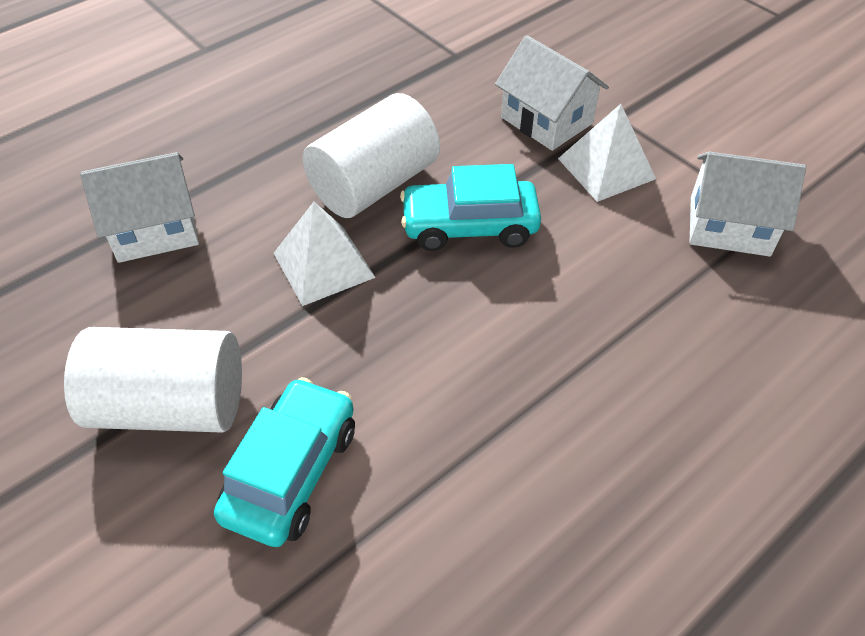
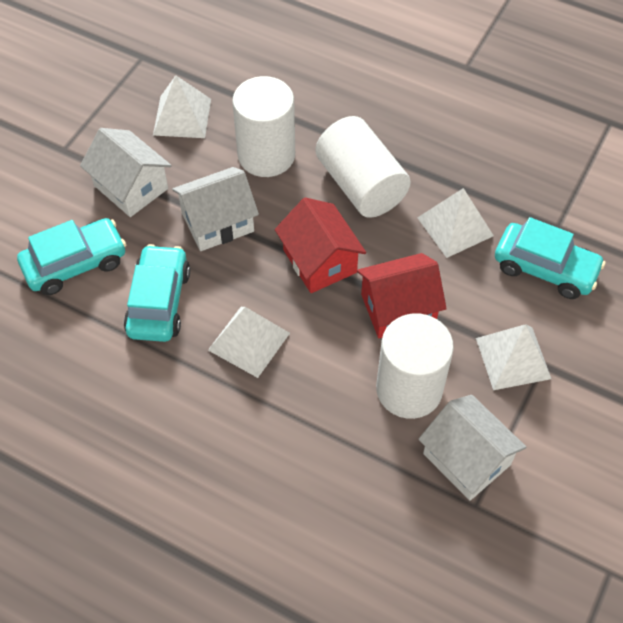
red house: none = 0 -> [275,197,366,293] [357,253,447,338] = 2
turquoise car: [214,377,355,547] [400,164,541,251] = 2 -> [17,218,126,295] [124,244,190,342] [495,217,605,299] = 3
white cylinder: [64,327,242,433] [302,93,440,218] = 2 -> [232,76,295,177] [316,116,411,218] [376,313,454,419] = 3
white pyramid: [274,202,376,306] [558,104,656,202] = 2 -> [153,75,211,138] [208,307,290,378] [417,188,494,258] [476,324,551,390] = 4

